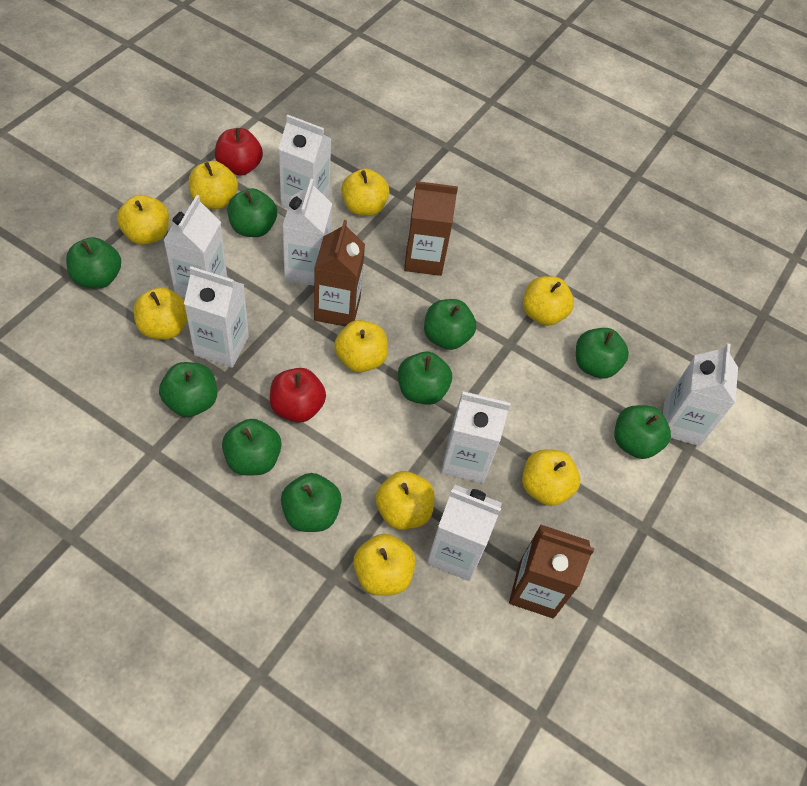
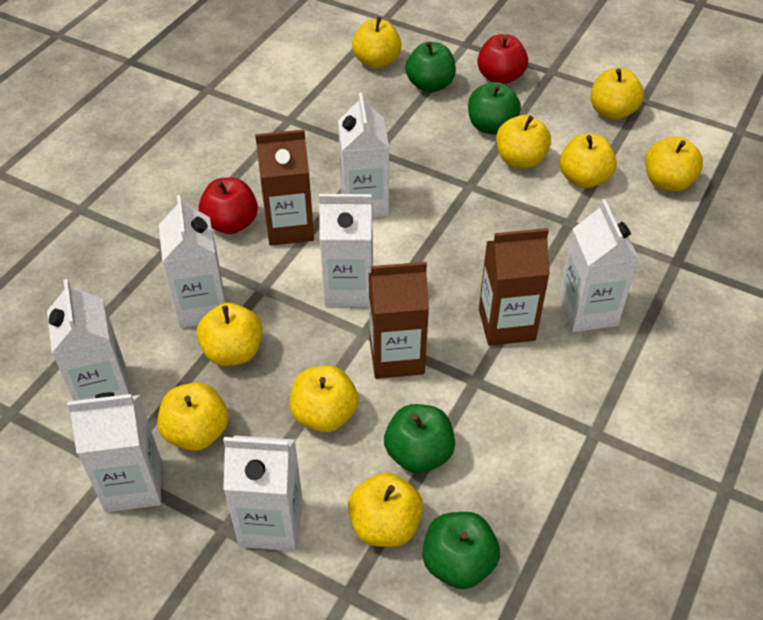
green apple: [66,237,121,289] [159,362,217,417] [222,419,282,476] [227,188,277,237] [281,473,342,532] [398,352,452,405] [424,299,476,350] [576,328,629,379] [614,405,671,459] = 9 -> [384,404,455,474] [405,41,456,93] [423,512,500,589] [468,82,521,135] = 4

